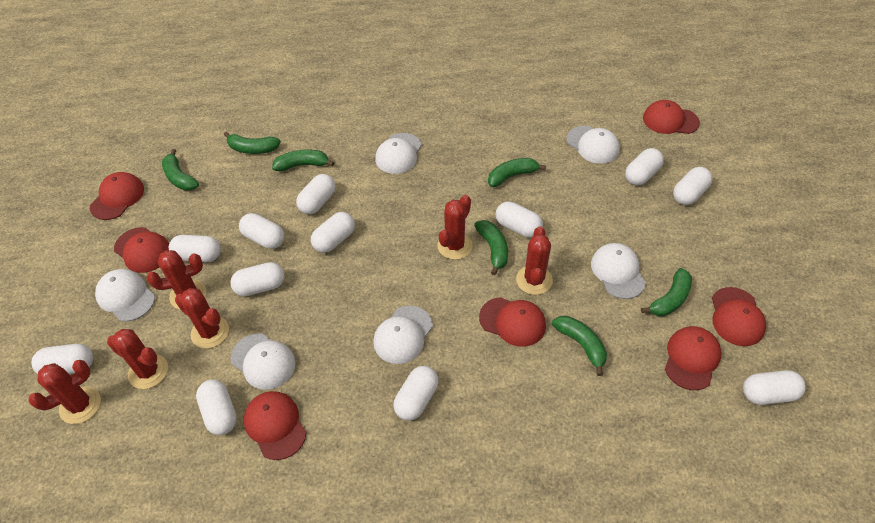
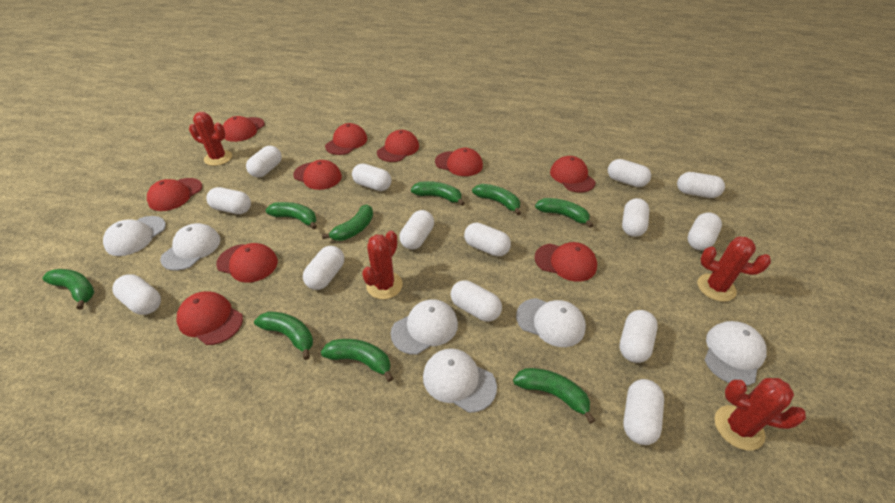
green banana: [162,149,199,191] [224,132,281,154] [272,149,334,171] [474,220,508,276] [488,158,546,187] [552,316,607,376] [641,268,692,316] = 7 -> [42,269,94,310] [254,311,313,360] [266,202,317,229] [321,339,393,382] [322,205,373,241] [411,181,465,206] [472,184,521,215] [513,368,595,424] [535,198,593,228] = 9
red cactus: [28,360,101,424] [107,329,168,389] [147,250,206,310] [175,288,229,348] [437,195,473,260] [516,226,553,295] = 6 -> [189,112,232,166] [362,231,403,299] [698,237,771,302] [715,378,806,450] = 4
red cap: [90,172,144,220] [114,227,169,273] [244,391,307,460] [479,297,546,347] [643,100,700,134] [665,326,722,390] [712,287,766,346] = 7 -> [147,178,202,211] [176,291,243,345] [216,243,278,283] [223,116,265,142] [293,160,342,190] [325,123,367,155] [377,130,419,162] [435,148,483,176] [535,242,597,282] [550,156,595,193] = 10
white capsule: [32,344,93,374] [169,235,221,262] [196,380,237,435] [230,262,285,296] [239,213,285,249] [296,174,336,214] [311,212,355,253] [393,366,438,421] [496,202,543,238] [625,148,664,185] [673,167,712,205] [743,370,806,405] = 12 -> [113,274,161,315] [206,187,251,214] [246,146,282,177] [303,246,344,290] [352,163,392,191] [399,210,434,249] [451,280,502,322] [464,223,511,256] [608,159,651,187] [619,310,658,363] [622,198,649,237] [623,379,664,445] [677,172,725,198] [687,213,722,250] = 14

